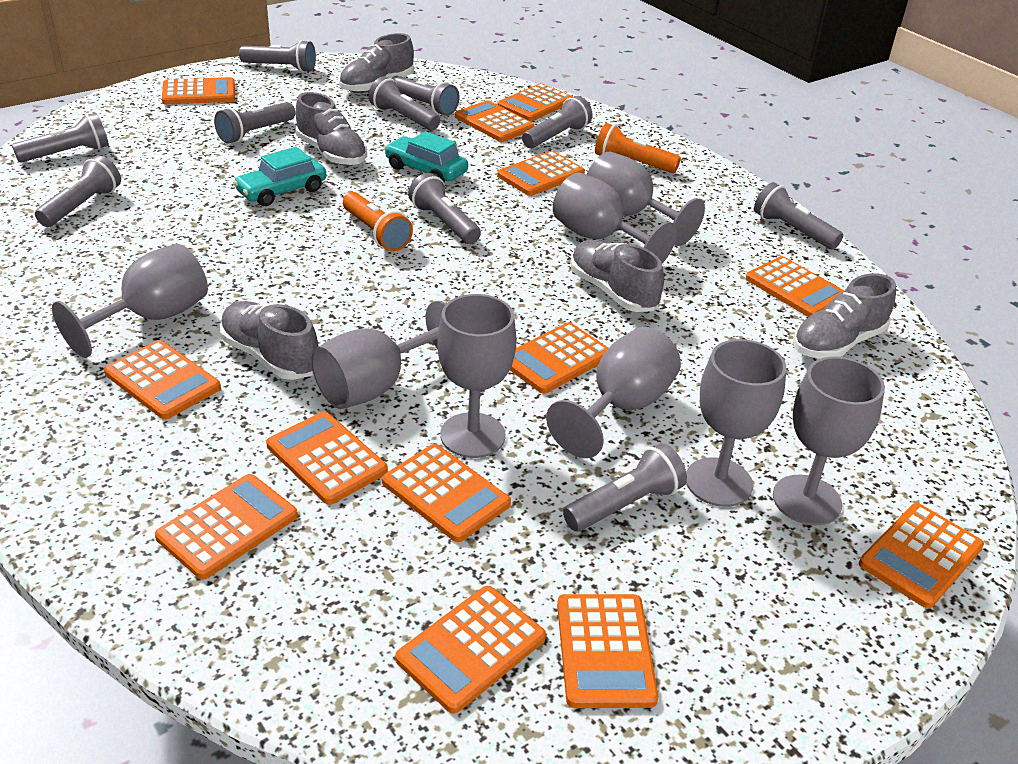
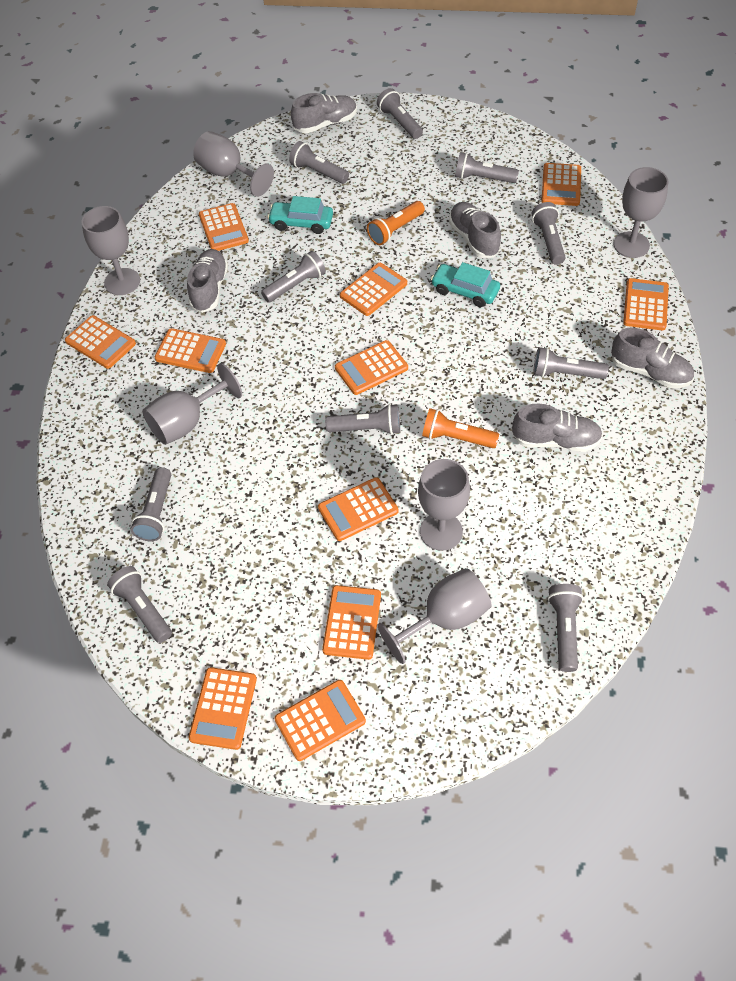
grey goblet: [52,244,208,358] [311,301,447,409] [437,294,517,458] [546,327,681,458] [553,172,677,263] [587,151,705,246] [686,339,787,507] [773,356,885,526] = 8 -> [82,206,140,295] [142,363,242,445] [193,131,274,197] [377,568,491,664] [418,459,470,551] [613,167,668,258] = 6
orange calculator: [104,340,221,420] [155,474,298,580] [162,77,235,104] [266,411,388,505] [382,444,511,542] [395,586,546,714] [455,100,535,142] [497,83,572,121] [497,151,585,196] [510,322,608,394] [557,594,658,708] [746,256,844,317] [859,503,984,609] = 13 -> [65,315,136,369] [155,328,226,373] [189,667,257,750] [199,203,249,251] [274,680,366,761] [318,477,399,541] [322,585,381,660] [335,340,408,395] [340,263,407,316] [541,163,581,206] [623,278,669,330] = 11

